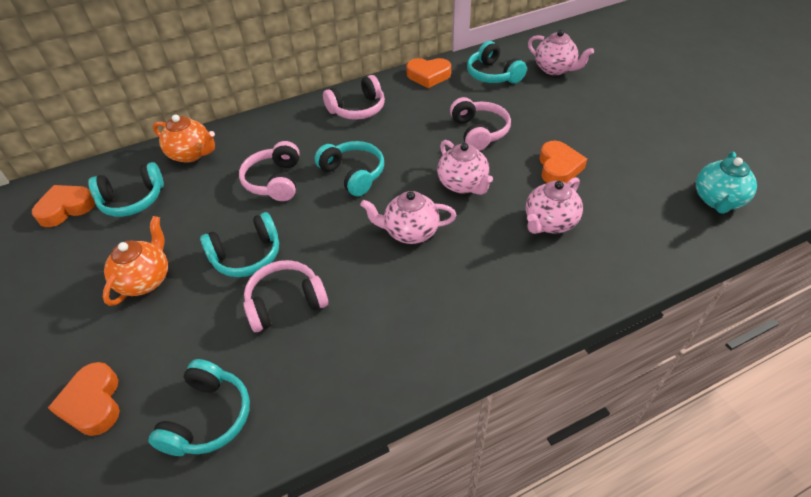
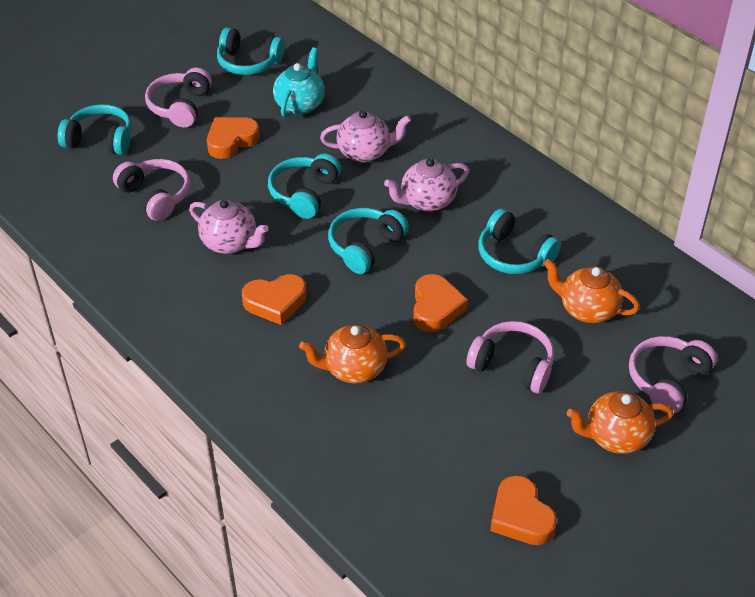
orange teapot: [103,216,168,306] [153,114,215,163] = 2 -> [299,324,406,384] [543,259,640,323] [566,391,674,454] = 3
pink teapot: [360,191,457,244] [437,140,493,195] [526,177,583,234] [528,30,594,75] = 4 -> [189,199,269,254] [320,110,411,163] [384,158,469,212] = 3

